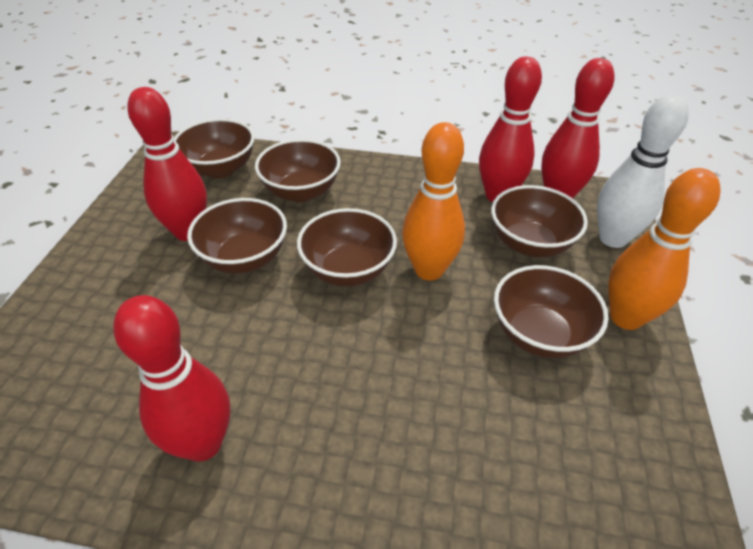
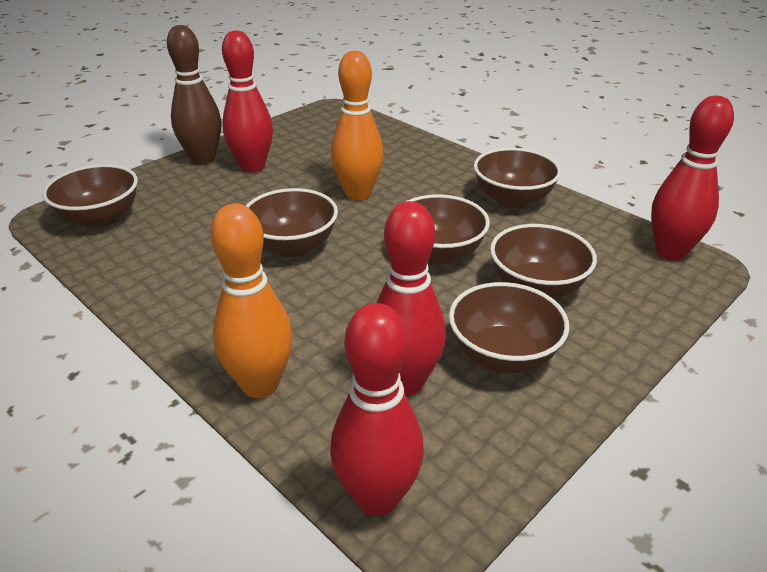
brown bowling pin: none = 0 -> [167,25,221,165] = 1
white bowling pin: [597,94,689,248] = 1 -> none = 0

